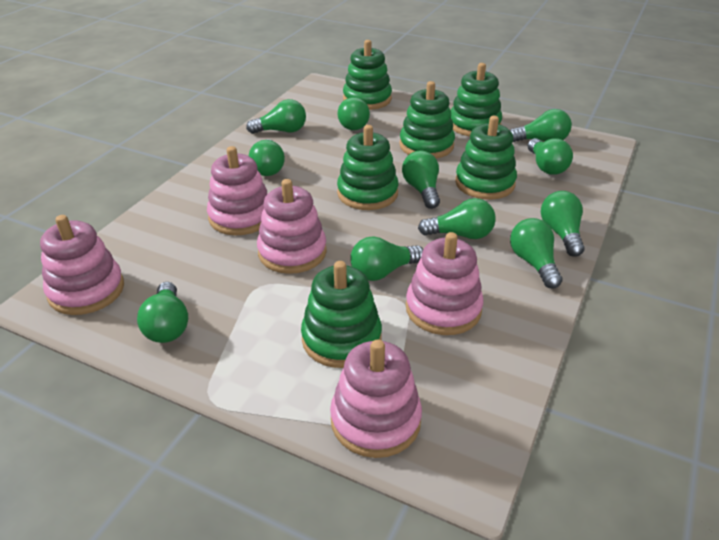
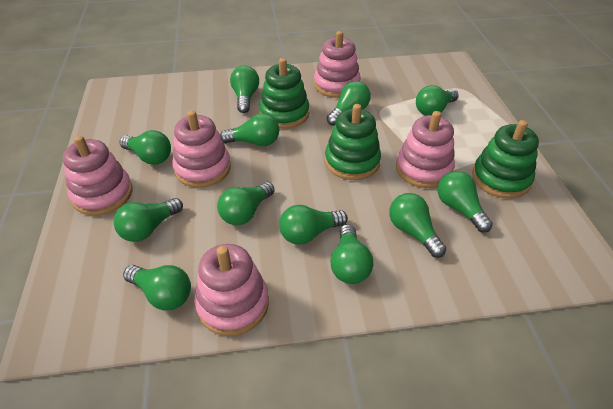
green light bulb: [137,282,188,343] [246,99,306,134] [249,139,285,176] [338,97,370,130] [350,237,423,281] [402,150,440,209] [418,198,496,239] [510,109,572,142] [510,218,562,288] [528,138,573,175] [541,191,585,257] = 11 -> [113,198,183,242] [120,130,171,165] [123,265,191,311] [217,182,275,225] [220,113,279,146] [230,66,259,113] [279,205,348,245] [327,81,371,126] [330,224,373,284] [389,193,446,258] [416,85,459,116] [437,171,493,233] = 12
green stacking toy: [301,261,382,368] [337,125,398,210] [343,40,392,110] [399,81,455,158] [451,63,502,136] [455,116,517,199] = 6 -> [259,58,309,129] [325,104,381,180] [472,120,539,198] = 3

